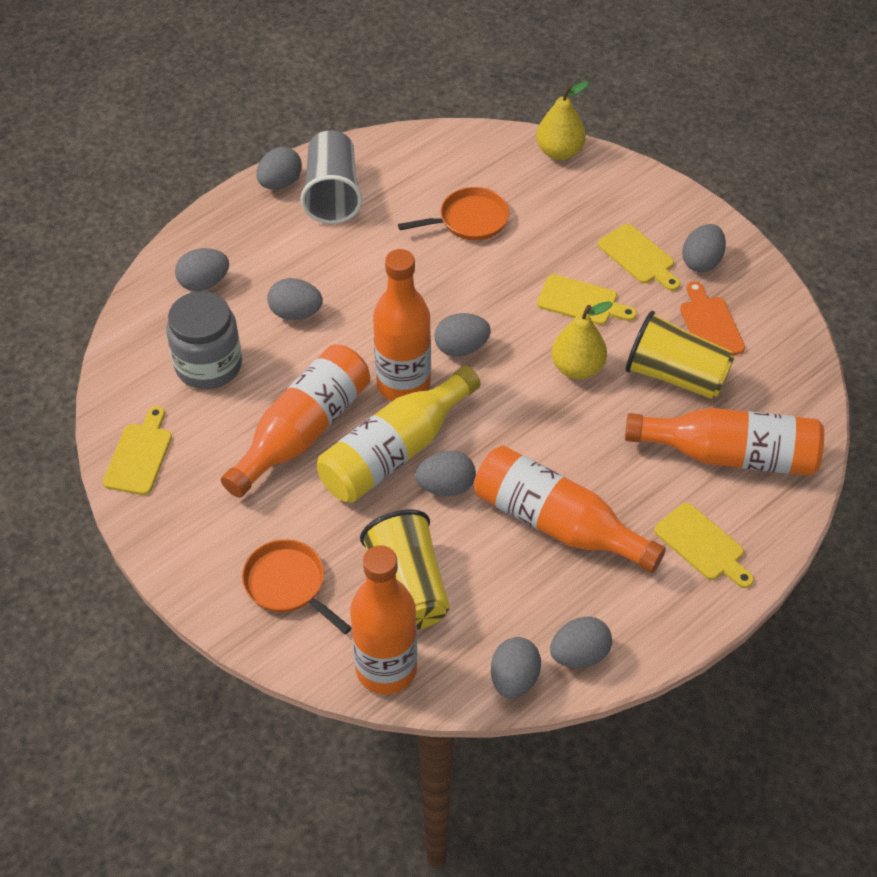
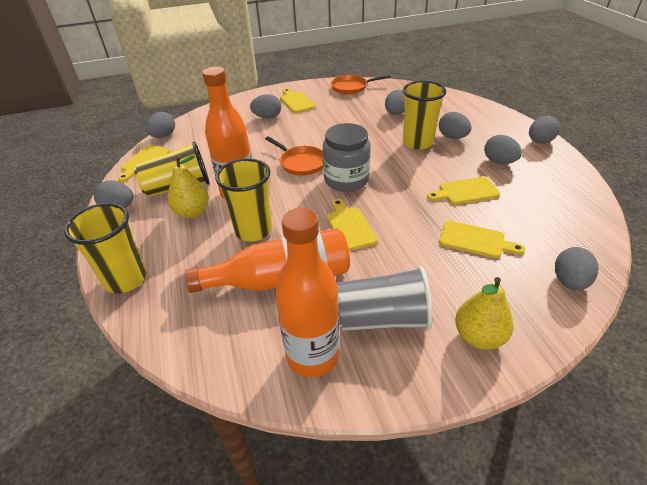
orange bottle: [221,344,370,498] [350,545,418,695] [373,249,431,401] [474,446,666,573] [625,408,824,476] = 5 -> [185,228,350,293] [202,67,252,199] [275,208,339,377] = 3
orange cutting board: [680,281,745,356] = 1 -> none = 0
yellow bottle: [317,366,480,503] = 1 -> none = 0
yellow cup: [360,509,450,630] [626,311,735,399] = 2 -> [64,203,146,294] [134,142,210,197] [215,158,272,242] [403,81,446,150] = 4
yellow cutting board: [103,406,172,495] [537,274,637,325] [598,224,680,291] [654,503,754,588] = 4 -> [118,145,170,182] [280,88,316,113] [327,199,378,251] [427,177,500,205] [439,221,525,258] = 5

